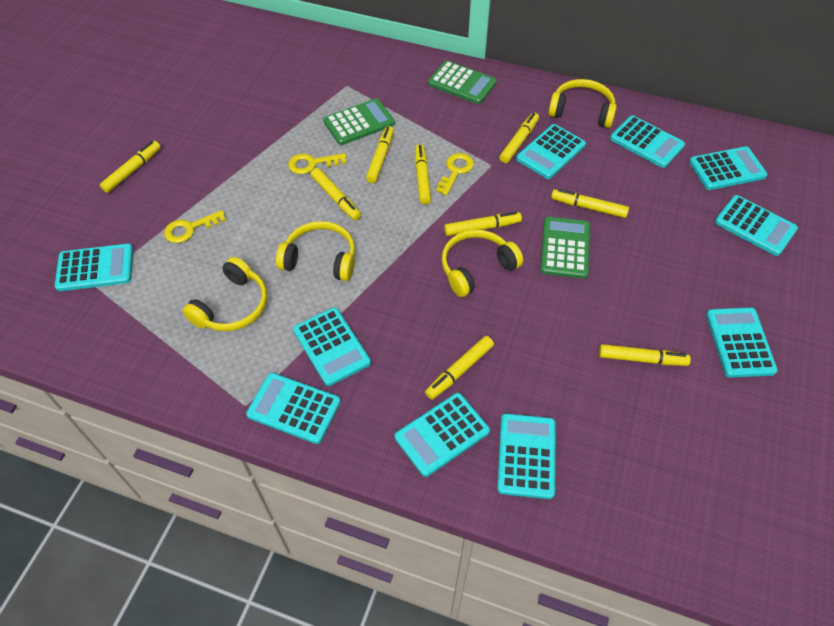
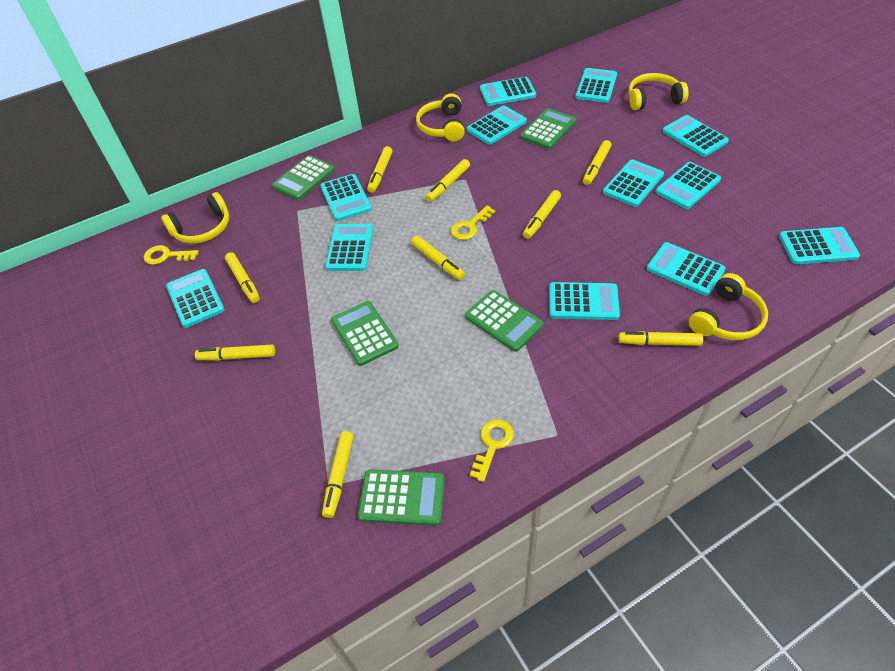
green calculator: [323,98,395,145] [428,61,497,104] [540,217,590,279] = 3 -> [272,155,335,200] [331,301,399,366] [358,469,445,526] [465,290,544,352] [520,108,576,149] = 5
turquoise calculator: [55,244,133,291] [246,373,341,444] [293,307,371,386] [395,393,490,477] [497,413,556,499] [516,124,586,179] [610,115,685,168] [689,146,767,190] [706,307,778,378] [715,195,798,256] = 10 -> [166,269,225,328] [320,174,372,221] [325,224,373,271] [467,105,527,145] [480,77,536,106] [549,282,620,320] [575,68,617,103] [603,159,664,207] [647,242,726,296] [656,162,721,209] [663,115,729,157] [779,227,860,264] = 12

